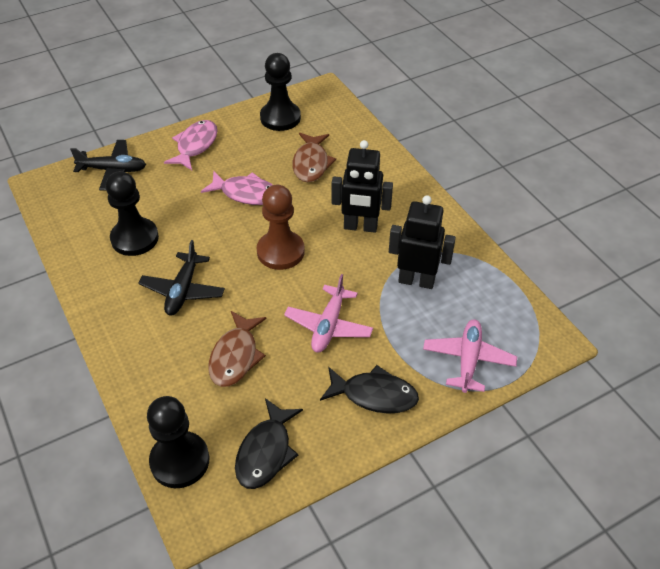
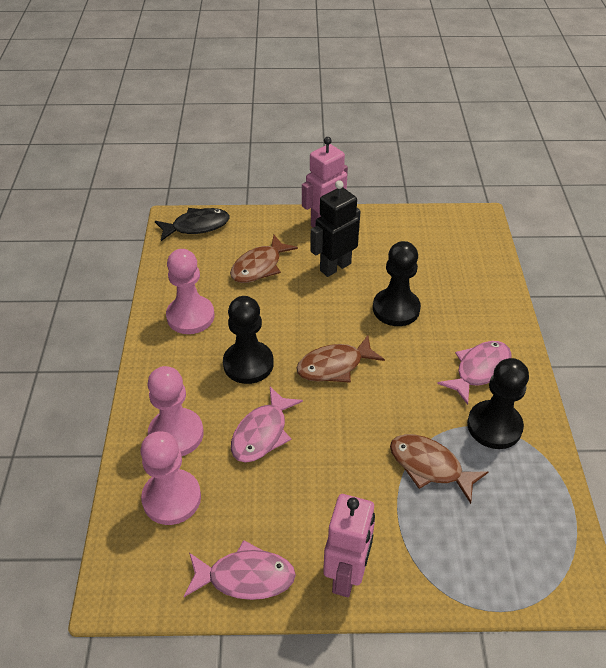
black fish: [235,398,303,489] [320,365,419,414] = 2 -> [155,208,229,241] = 1
black plane: [70,140,146,191] [138,240,225,316] = 2 -> none = 0
black robot: [331,140,393,233] [389,195,456,289] = 2 -> [310,180,361,277] = 1
brown fish: [208,311,267,387] [292,133,336,182] = 2 -> [230,235,298,283] [296,335,385,383] [390,434,488,504] = 3
brown pawn: [257,185,305,270] = 1 -> none = 0
pink fish: [164,120,218,170] [201,171,273,205] = 2 -> [184,540,296,600] [231,387,303,463] [437,341,512,405] = 3
pink pawn: none = 0 -> [140,431,201,525] [148,366,204,456] [166,249,214,334] = 3
pink plane: [284,274,373,352] [423,319,517,393] = 2 -> none = 0
pink robot: none = 0 -> [302,137,348,228] [323,494,375,597] = 2

